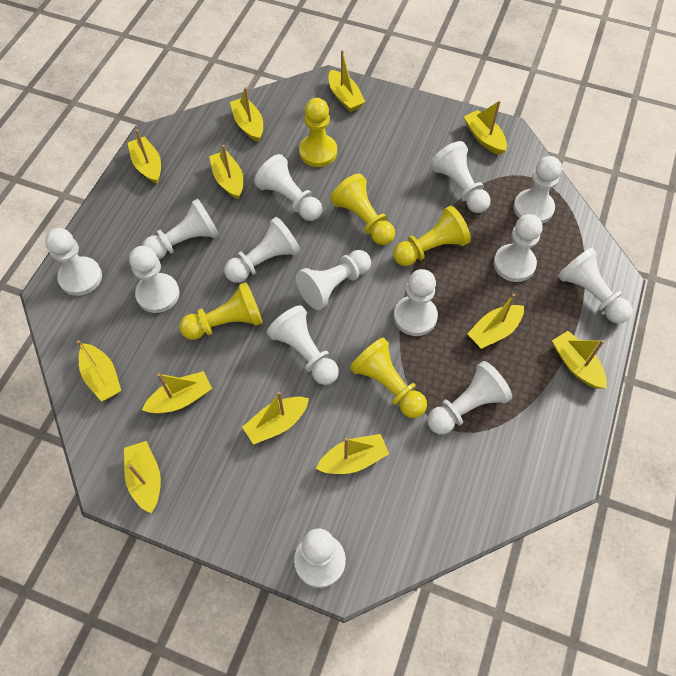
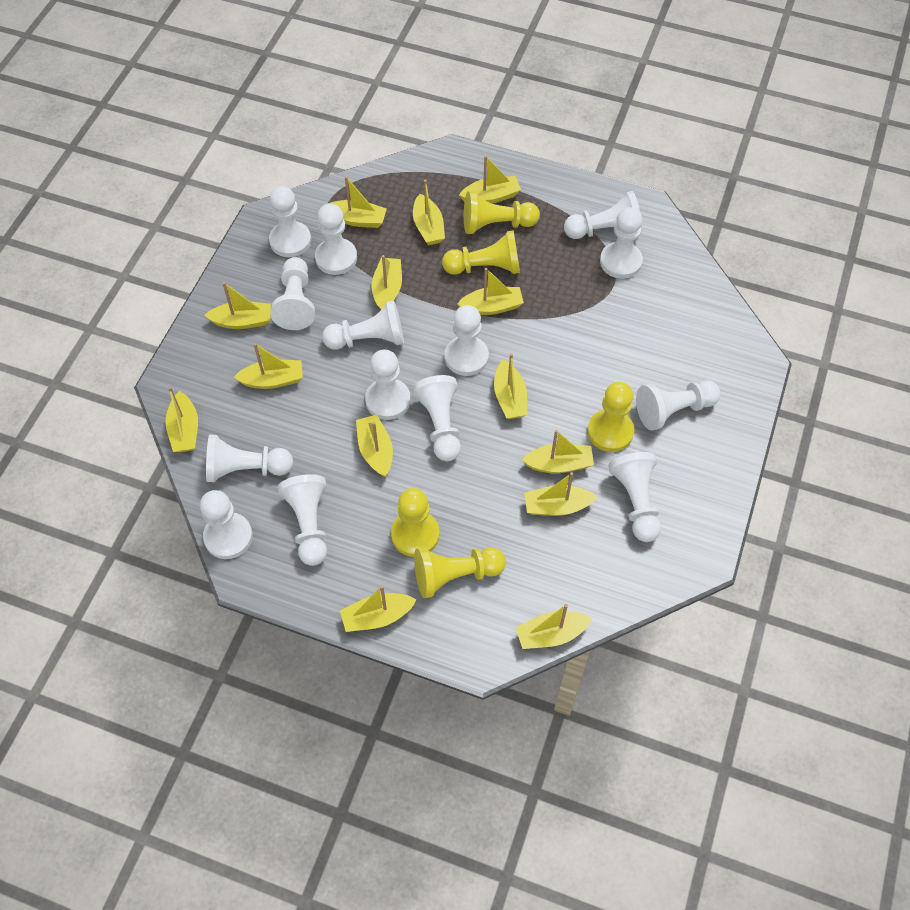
yellow boat: [77,340,121,402] [124,441,161,513] [128,129,161,184] [142,371,212,414] [209,145,243,200] [230,87,263,142] [242,391,309,445] [316,434,389,474] [328,50,365,112] [464,101,507,155] [467,294,524,349] [552,331,607,389] = 12 -> [165,387,198,452] [204,282,271,329] [234,343,303,389] [330,176,387,228] [340,585,417,632] [356,415,393,477] [372,255,402,309] [413,179,445,245] [457,268,524,315] [459,155,521,204] [494,353,527,419] [515,604,592,649] [522,430,594,473] [524,472,598,516] = 14

